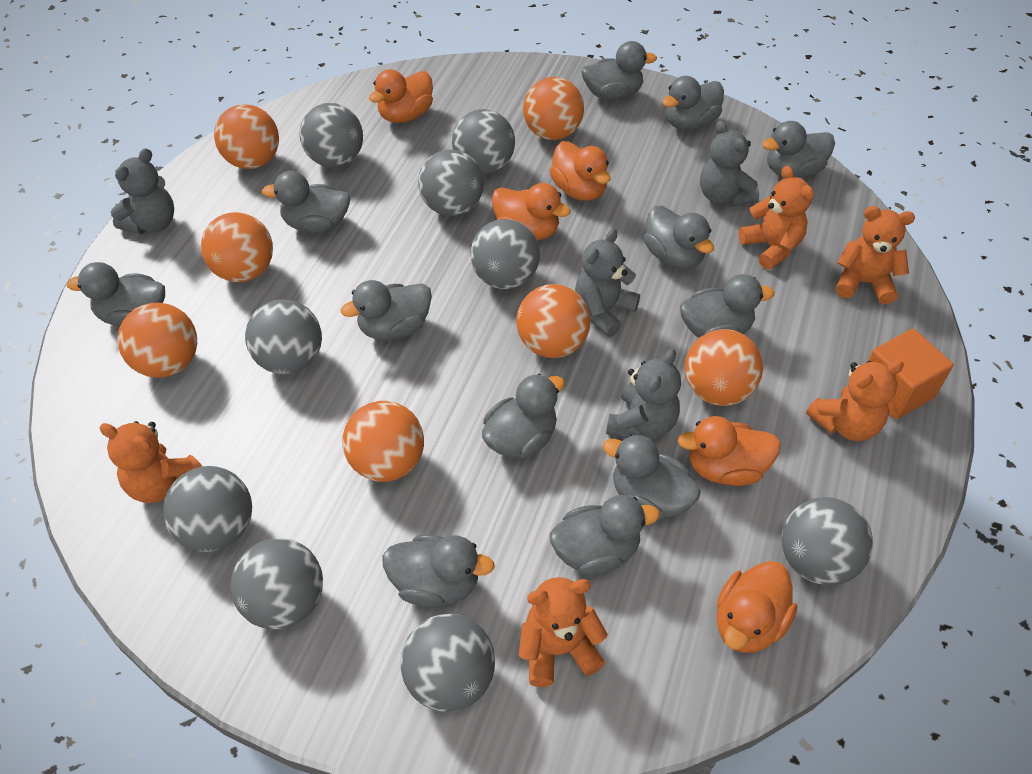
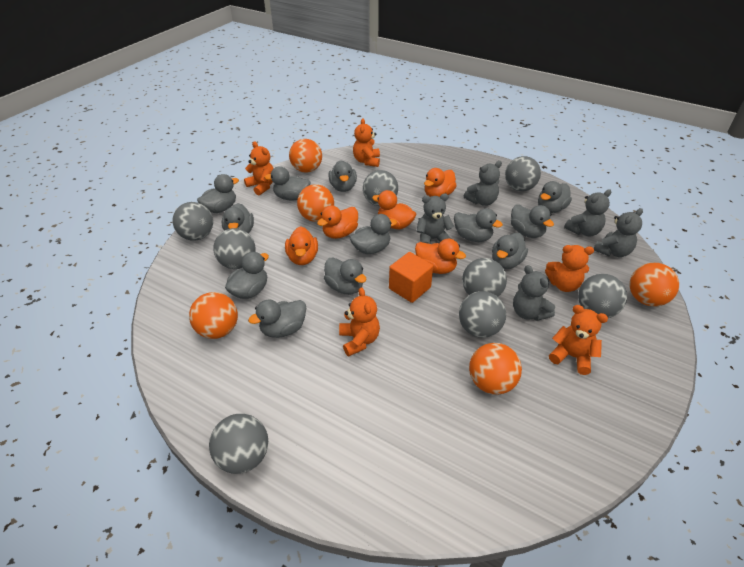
grey ball: [163,466,252,552] [230,538,323,630] [245,299,322,374] [300,103,363,167] [401,614,495,712] [418,149,484,216] [452,109,515,174] [470,219,540,289] [781,497,873,585] = 9 -> [173,202,213,241] [209,414,268,474] [213,228,256,269] [363,170,398,206] [459,291,506,338] [462,258,507,297] [505,156,541,191] [578,274,627,318] = 8
grey teddy bear: [111,148,174,234] [575,229,640,337] [606,349,681,438] [700,121,759,207] = 4 -> [416,194,454,244] [464,161,502,206] [513,265,555,321] [564,189,611,237] [593,208,643,257] = 5
orange ball: [118,303,197,378] [201,212,273,282] [214,104,279,169] [342,401,424,482] [516,284,590,358] [523,77,584,140] [685,329,763,406] = 7 -> [189,292,238,339] [289,139,322,173] [297,184,334,222] [469,343,522,395] [630,263,679,307] = 5

